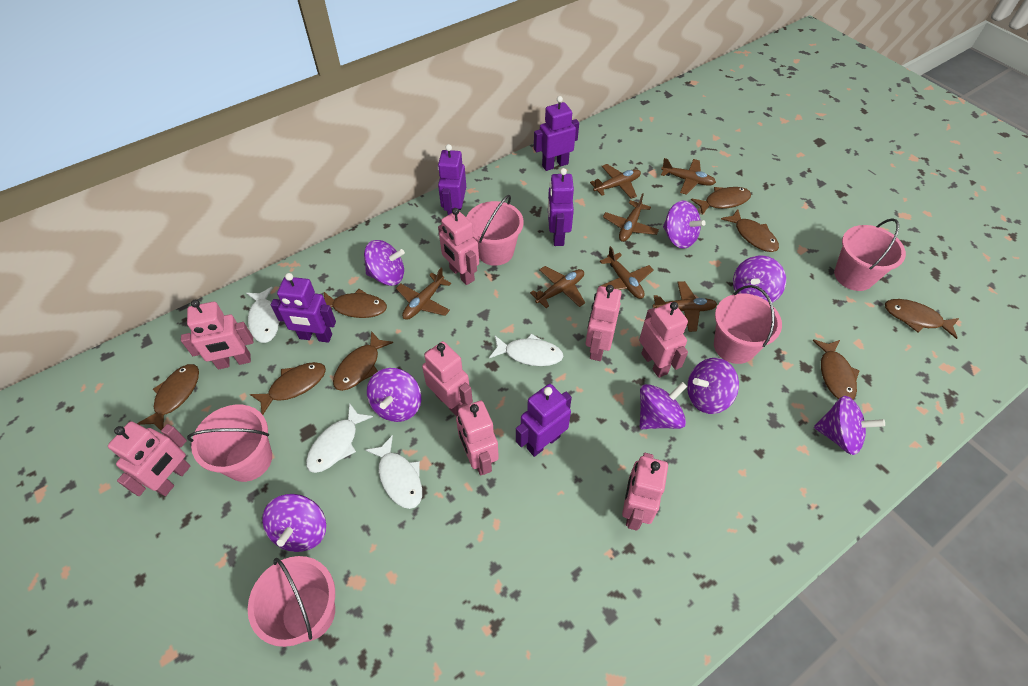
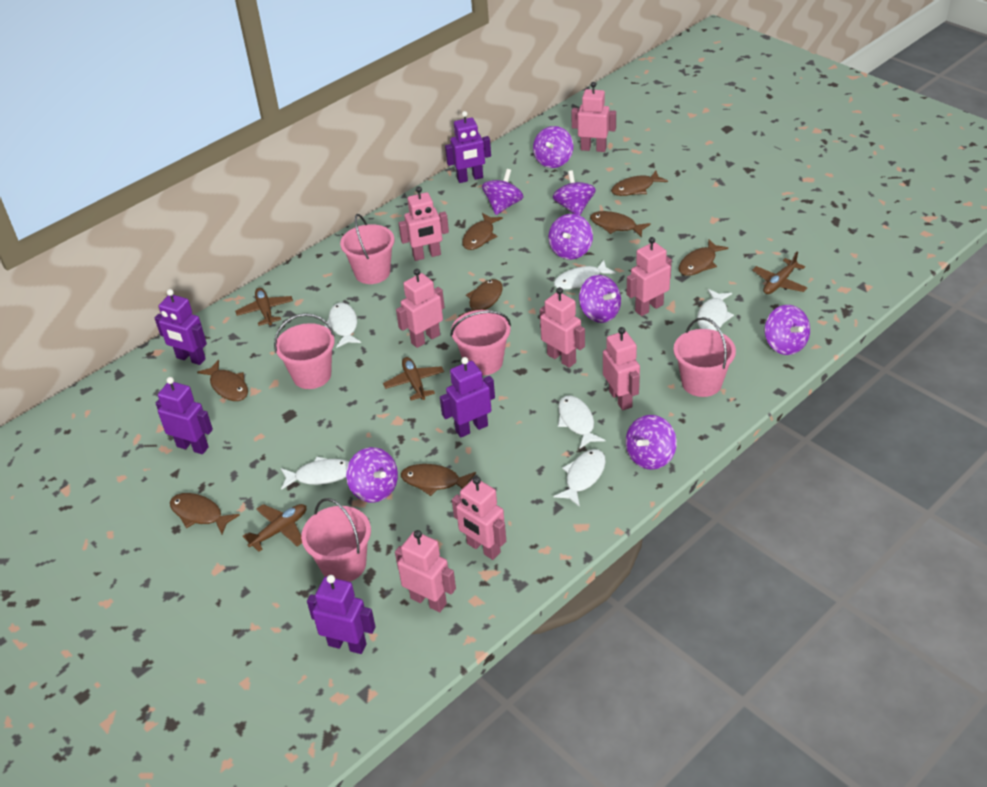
brown plane: [396,268,451,320] [530,266,585,308] [590,164,641,199] [600,246,653,299] [603,193,659,242] [653,281,717,332] [661,158,716,195] = 7 -> [235,288,293,326] [243,504,306,552] [383,357,444,401] [753,251,808,294] = 4
white fish: [246,287,280,343] [306,404,373,473] [365,435,422,509] [489,333,564,366] = 4 -> [281,457,349,490] [325,303,361,348] [554,260,616,290] [554,449,606,507] [558,395,605,448] [697,289,734,331] = 6

